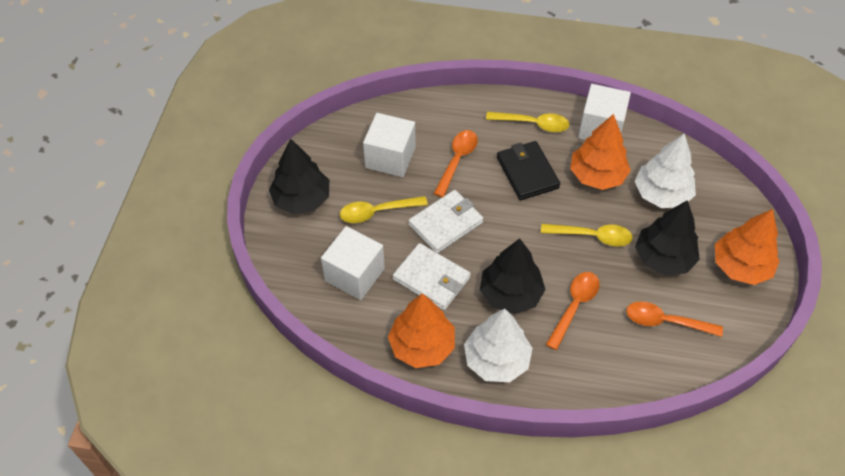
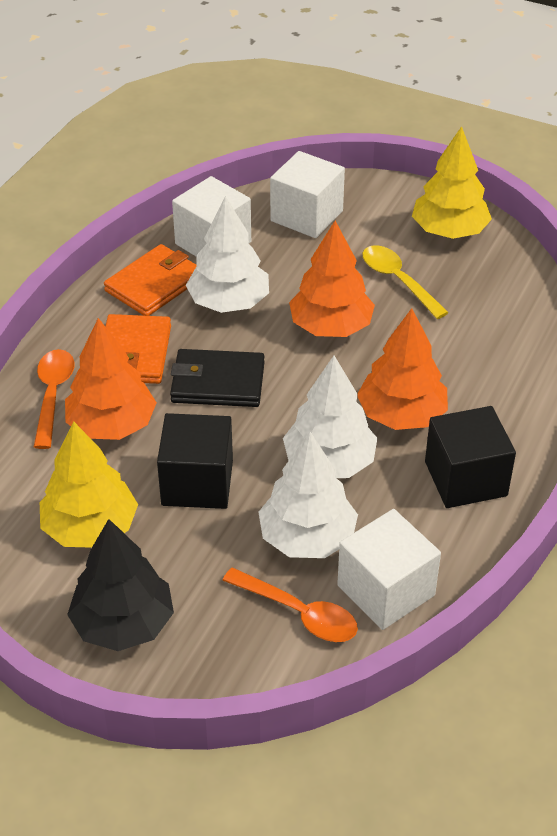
black cube: none = 0 -> [157,413,233,509] [425,406,516,508] = 2
black tree: [269,138,329,214] [480,238,545,314] [635,200,700,276] = 3 -> [67,519,174,651] = 1
orange spoon: [433,130,478,197] [546,272,600,350] [626,301,723,337] = 3 -> [34,349,75,449] [222,568,358,642] = 2
orange wallet: none = 0 -> [104,244,197,316] [105,314,171,384] = 2
white tree: [464,308,533,382] [635,133,696,208] = 2 -> [186,196,269,313] [258,432,358,558] [283,356,377,478] = 3
white wallet: [393,243,471,310] [409,190,484,253] = 2 -> none = 0
yellow spoon: [340,196,428,223] [486,112,569,132] [541,224,633,247] = 3 -> [363,245,449,319] = 1
yellow tree: none = 0 -> [40,422,138,548] [412,126,492,239] = 2

